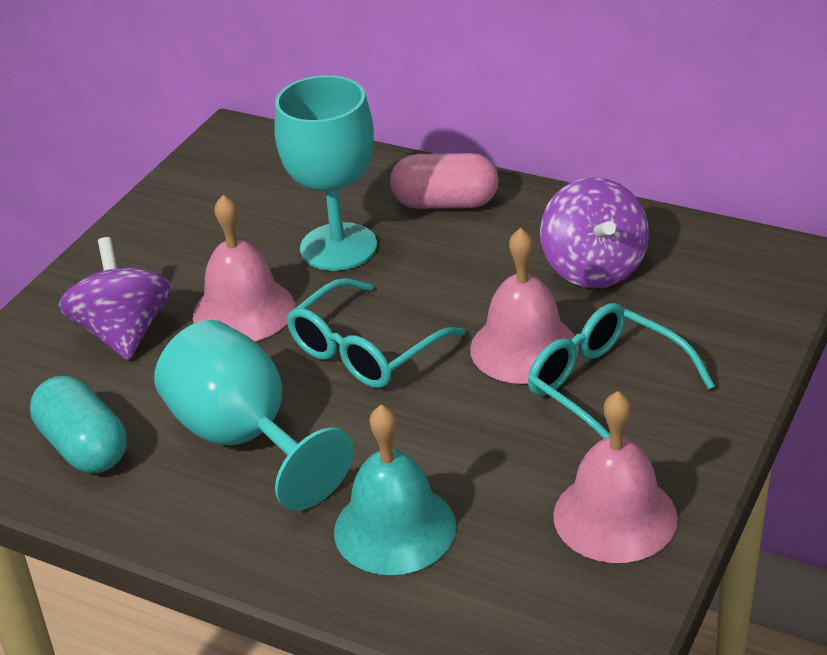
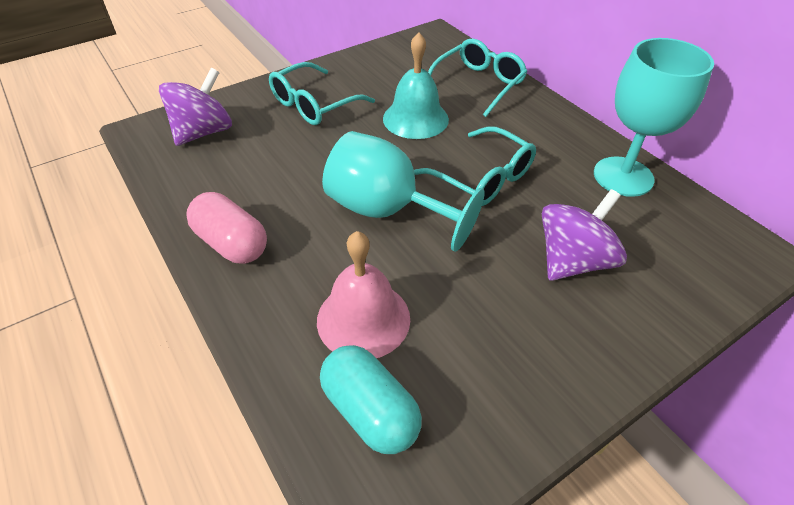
pink bell: [193,195,295,341] [470,228,579,384] [553,391,678,563] = 3 -> [317,231,410,358] = 1
turquoise glasses: [286,278,465,388] [528,303,715,439] = 2 -> [269,62,375,125] [414,126,536,206] [428,38,527,117] = 3

